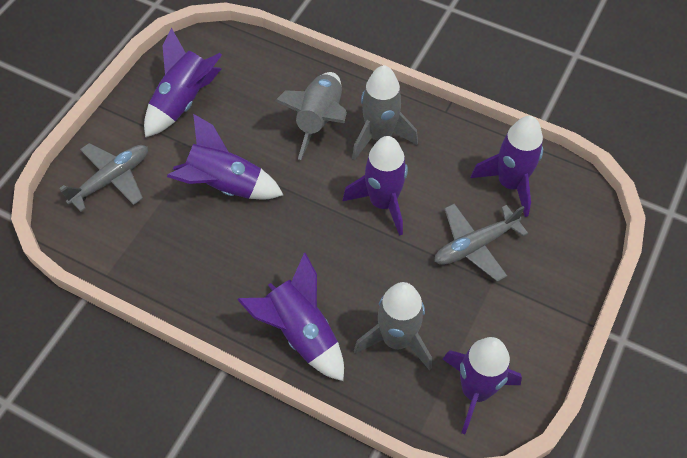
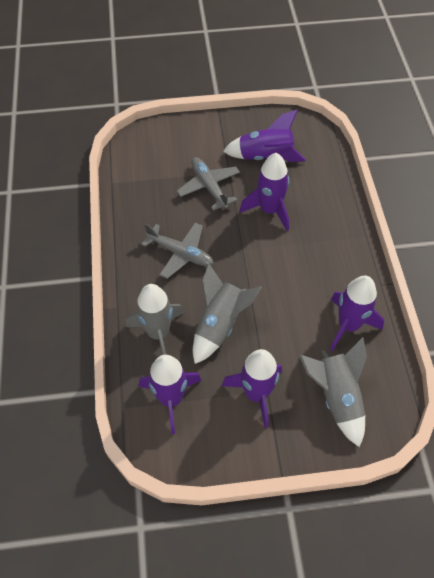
purple rocket: [144,28,222,137] [167,114,283,200] [237,253,344,381] [343,136,408,236] [443,337,522,434] [471,116,543,217] = 6 -> [139,355,202,434] [222,349,282,428] [223,110,306,162] [240,153,289,231] [330,276,384,351] = 5

